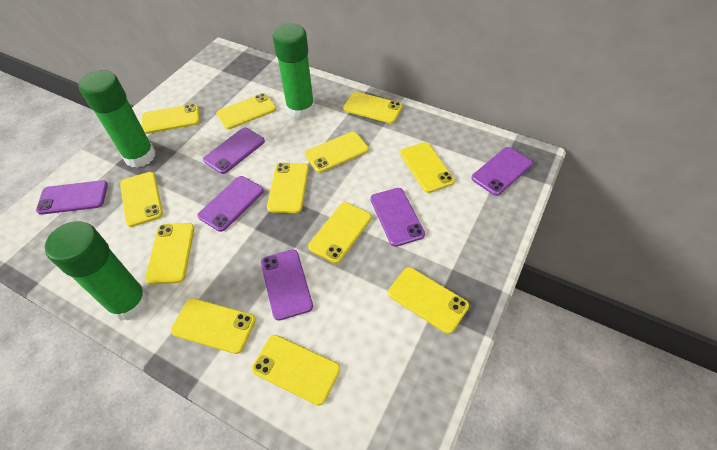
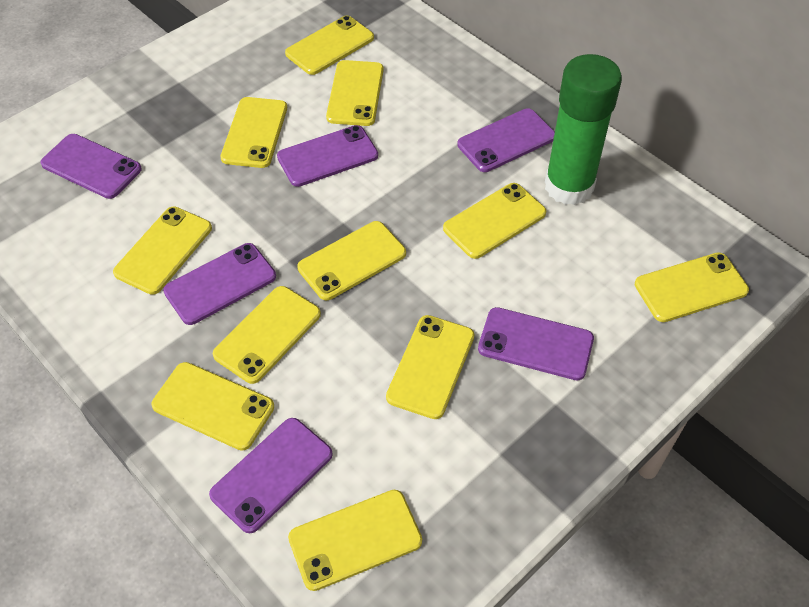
green glue stick: [45,221,149,321] [79,70,156,168] [272,24,315,119] = 3 -> [545,54,622,205] = 1
yellow phone: [120,172,163,227] [142,104,200,134] [145,223,195,284] [171,298,256,354] [217,93,276,129] [252,335,340,406] [267,163,309,213] [305,132,369,173] [308,202,371,264] [343,92,402,123] [388,267,469,334] [400,142,455,193] = 12 -> [113,207,212,295] [152,362,274,451] [213,286,321,384] [221,97,287,168] [285,16,374,75] [288,490,422,591] [297,221,406,300] [326,60,384,126] [386,315,474,419] [443,183,546,259] [635,252,749,322] = 11

